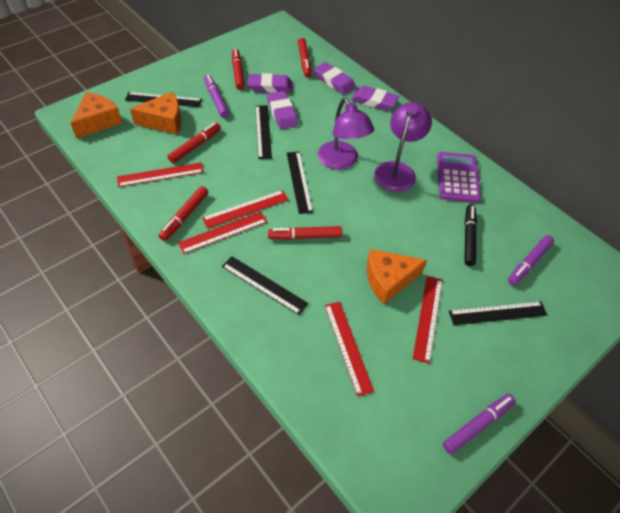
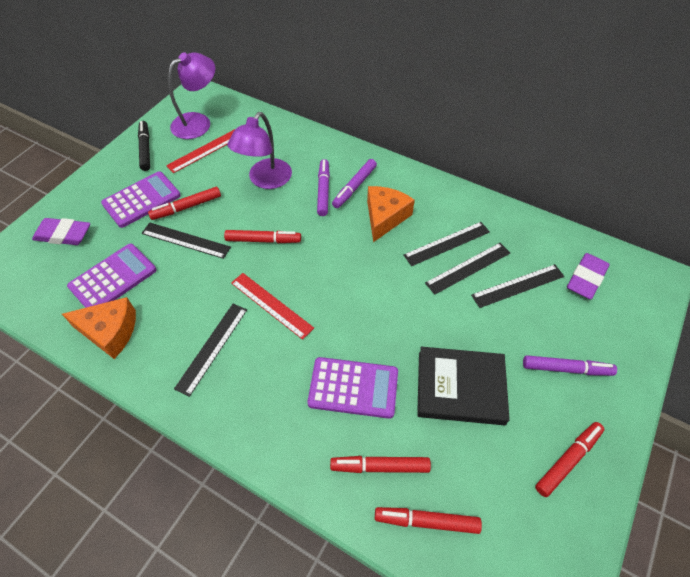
black book: none = 0 -> [417,347,510,425] = 1
orange cheese: [70,92,122,139] [130,92,181,134] [367,249,427,304] = 3 -> [62,297,136,359] [367,186,415,242] = 2
purple calculator: [437,152,481,203] = 1 -> [67,244,156,308] [101,171,181,228] [307,357,398,419] = 3
purple eraser: [248,73,293,93] [267,91,298,129] [314,62,356,95] [351,85,399,111] = 4 -> [32,218,90,245] [567,253,610,299] = 2
red ruler: [117,162,204,187] [178,212,267,254] [202,190,289,229] [324,301,374,397] [412,276,442,364] = 5 -> [166,129,235,173] [231,273,314,340] = 2

